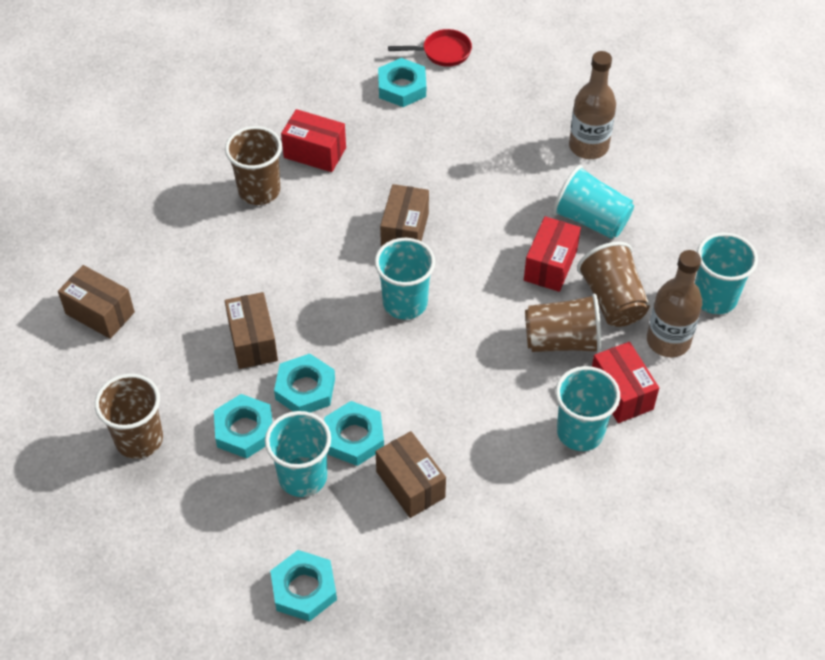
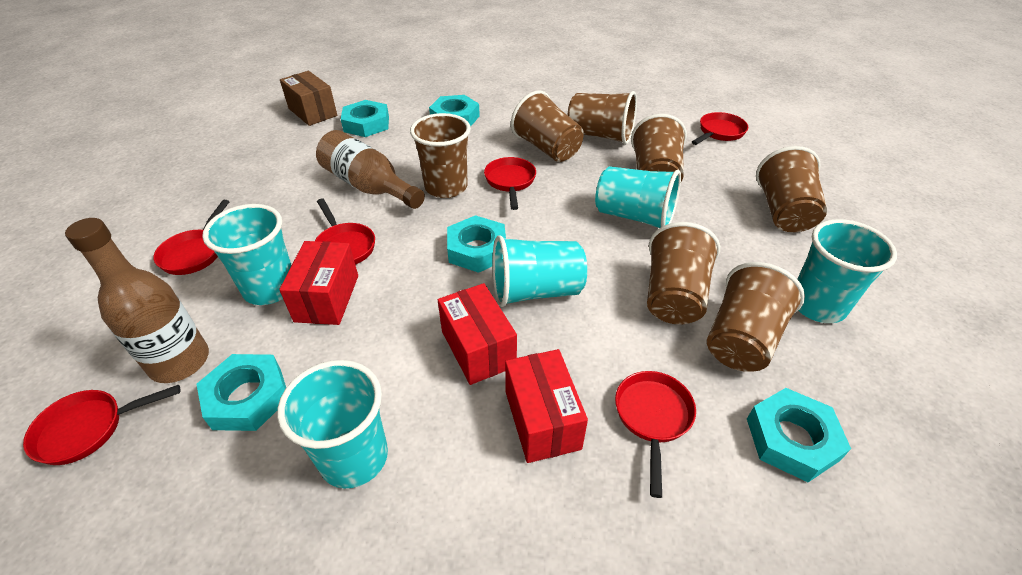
brown box: [58,265,135,339] [225,292,278,369] [375,431,446,518] [380,184,429,247] = 4 -> [280,71,337,126] = 1
brown cup: [95,374,163,459] [225,126,282,205] [525,294,602,353] [577,242,650,327] = 4 -> [410,113,471,198] [511,90,584,162] [567,91,637,145] [631,114,687,182] [647,222,720,325] [707,262,805,372] [756,146,827,232] = 7
red pan: [388,29,472,67] = 1 -> [23,385,181,465] [153,200,229,275] [315,198,375,264] [484,157,536,210] [615,371,696,498] [692,112,748,145] = 6

